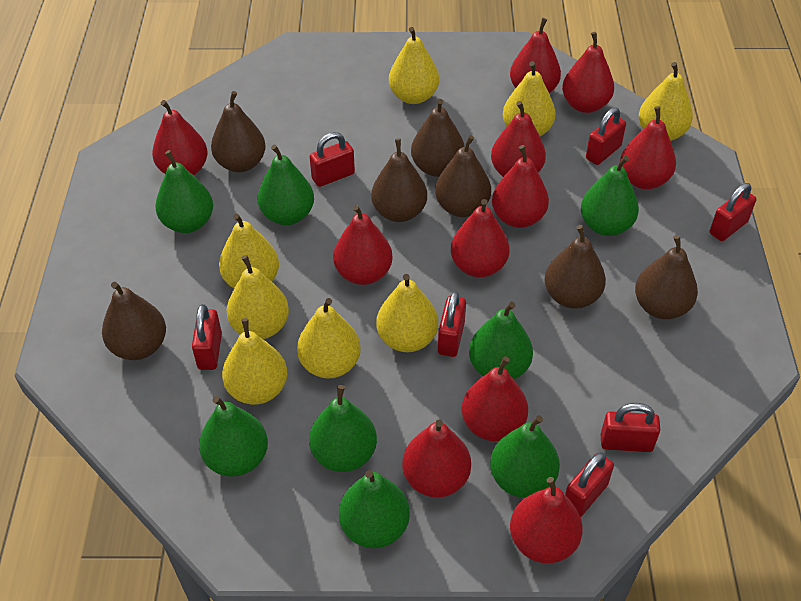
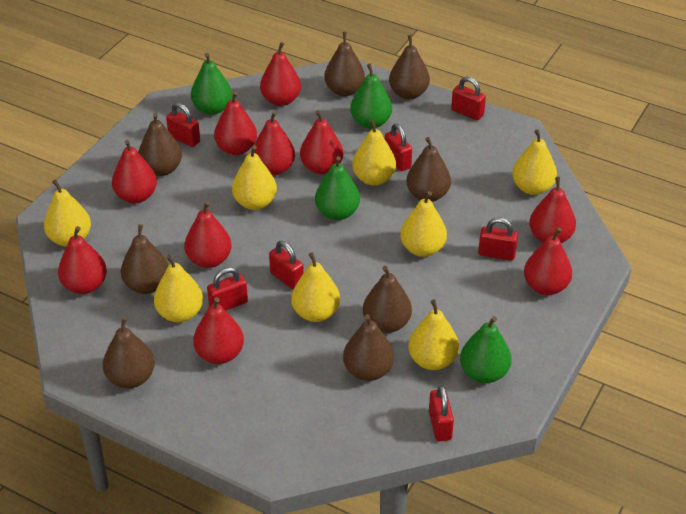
brown pear: [102,282,166,360] [211,91,266,172] [371,138,427,222] [411,99,465,177] [435,135,491,217] [544,225,606,309] [635,235,698,319] = 7 -> [103,317,155,388] [121,224,168,294] [138,113,182,176] [324,32,365,96] [343,314,394,381] [363,266,412,333] [389,35,430,99] [406,137,451,202] = 8
green pear: [155,150,213,233] [199,396,268,477] [257,145,314,225] [309,385,377,472] [339,470,410,548] [469,302,533,379] [490,415,560,498] [581,156,639,236] = 8 -> [191,53,232,115] [315,156,360,220] [350,64,392,129] [460,316,511,383] = 4
red pear: [152,100,208,175] [333,205,393,285] [402,419,471,497] [451,199,510,277] [462,356,528,441] [491,101,546,177] [492,145,549,228] [510,18,561,93] [510,477,583,563] [562,32,614,113] [620,106,676,189] = 11 -> [58,226,107,294] [112,140,157,203] [184,201,231,268] [193,297,244,364] [214,91,257,155] [254,111,295,175] [260,42,301,106] [300,110,343,174] [524,227,572,295] [529,177,576,243] = 10

